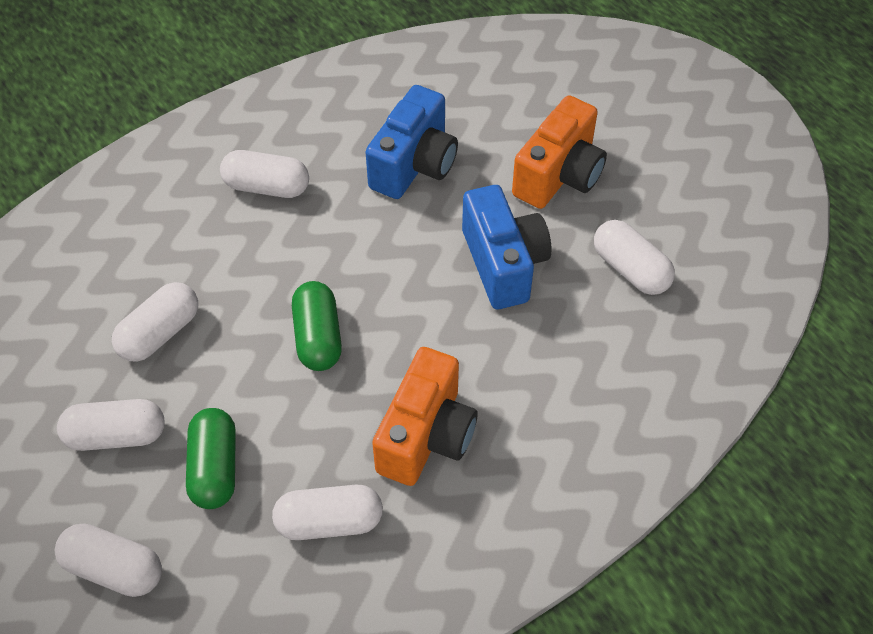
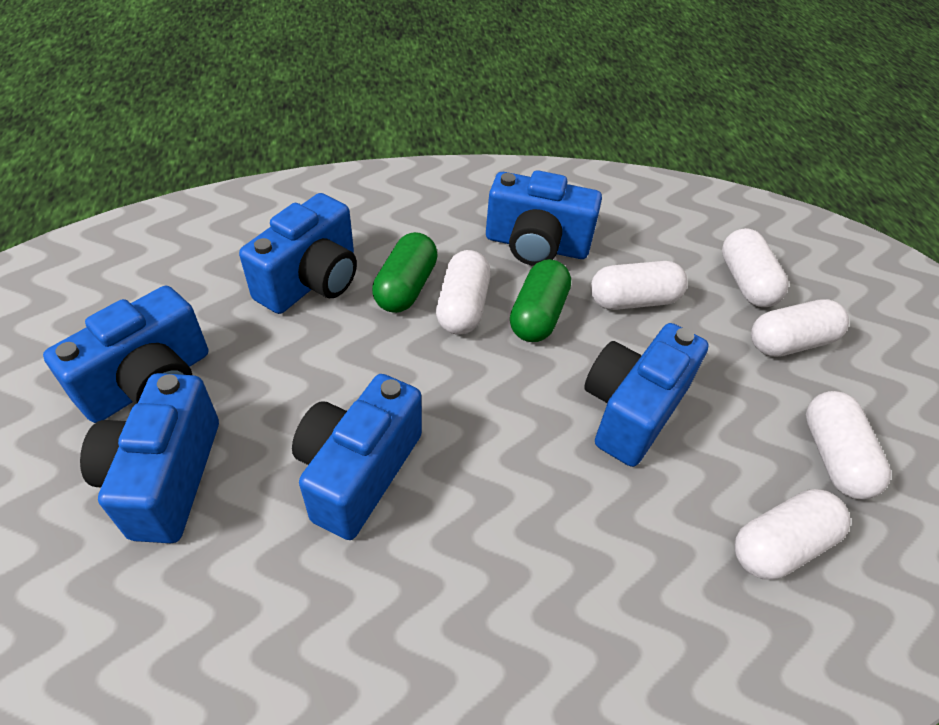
blue camera: [366,85,458,199] [462,185,552,309] = 2 -> [43,286,208,423] [80,373,219,543] [239,193,357,314] [292,374,422,540] [486,170,602,266] [584,323,709,467] = 6
orange camera: [372,347,478,486] [512,95,607,209] = 2 -> none = 0

